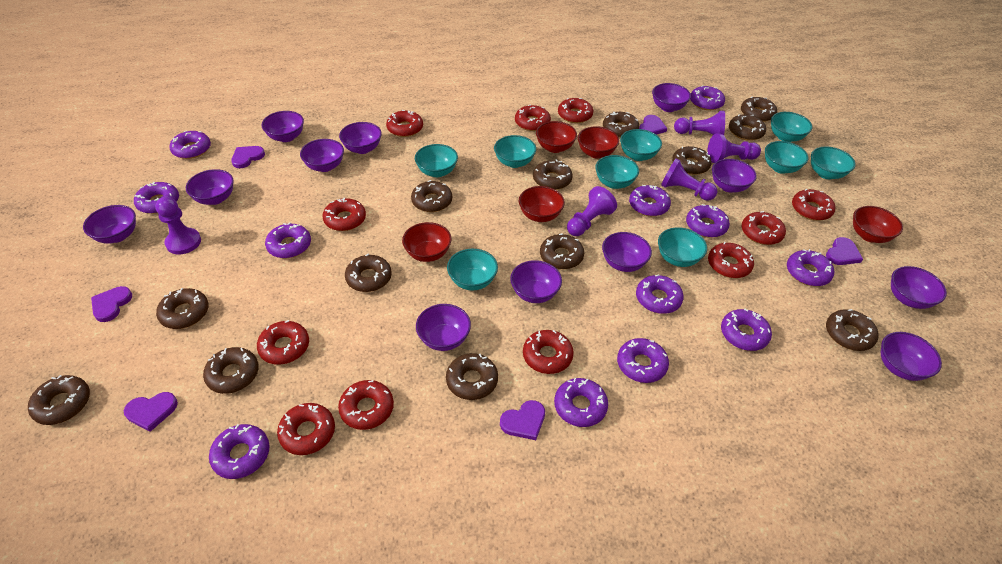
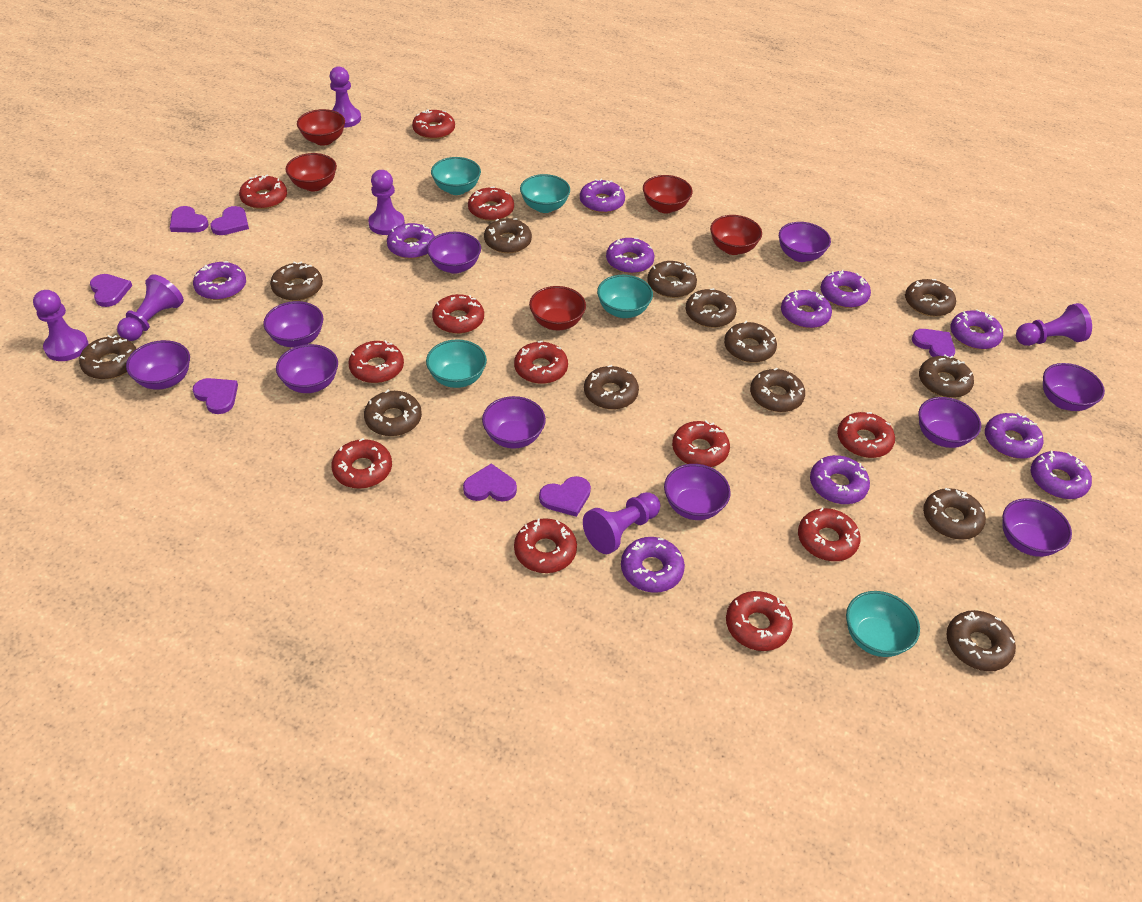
purple bowl: [83,205,136,243] [186,169,234,205] [261,111,304,142] [300,139,344,172] [339,122,382,154] [416,304,471,351] [510,260,562,303] [602,232,652,272] [652,83,691,112] [712,159,757,193] [881,332,942,381] [891,266,947,309] = 12 -> [126,340,190,390] [263,301,323,347] [276,344,338,393] [427,232,481,274] [482,396,546,449] [664,464,731,520] [779,222,831,262] [918,397,981,448] [1002,498,1072,557] [1043,363,1105,411] = 10
purple donut: [134,182,179,214] [169,130,211,159] [209,424,269,479] [265,222,311,258] [554,378,608,427] [617,338,669,383] [629,185,671,216] [636,274,684,314] [686,204,730,238] [690,85,725,110] [721,309,772,351] [787,249,834,286] = 12 -> [193,261,246,300] [387,223,435,259] [580,179,625,213] [606,238,654,274] [621,537,685,593] [781,289,832,328] [810,455,870,504] [821,269,871,308] [950,310,1003,350] [985,413,1043,459] [1031,451,1092,499] = 11
purple heart: [91,286,132,322] [124,392,178,432] [231,146,265,168] [500,400,545,440] [639,115,667,135] [826,237,863,265] = 6 -> [90,274,132,307] [170,206,209,233] [193,378,238,414] [210,206,249,235] [463,463,517,502] [539,476,591,517] [912,329,955,357] = 7
purple pawn: [155,197,201,255] [567,186,617,236] [661,159,717,201] [674,111,725,135] [707,134,761,163] = 5 -> [33,290,88,361] [117,274,184,341] [329,66,361,128] [368,170,405,235] [583,492,660,554] [1016,303,1092,346] = 6
red donut: [257,320,309,365] [277,403,335,455] [323,198,366,231] [338,380,394,430] [386,110,423,137] [515,104,551,131] [523,330,574,374] [558,98,593,123] [708,242,754,278] [741,211,786,245] [792,189,835,221] = 11 -> [239,175,287,209] [331,438,392,489] [348,340,404,383] [412,109,455,139] [432,294,484,334] [468,187,514,221] [514,341,568,384] [514,518,577,573] [672,420,730,467] [726,591,793,651] [798,507,861,561] [837,412,895,458] = 12
turquoise bowl: [415,144,458,177] [447,249,498,290] [494,135,536,168] [595,155,639,189] [620,129,662,161] [658,227,707,267] [765,141,809,174] [771,112,813,142] [811,147,856,179] = 9 -> [426,339,487,388] [431,157,481,195] [520,174,570,213] [597,275,653,318] [846,591,920,657] = 5

